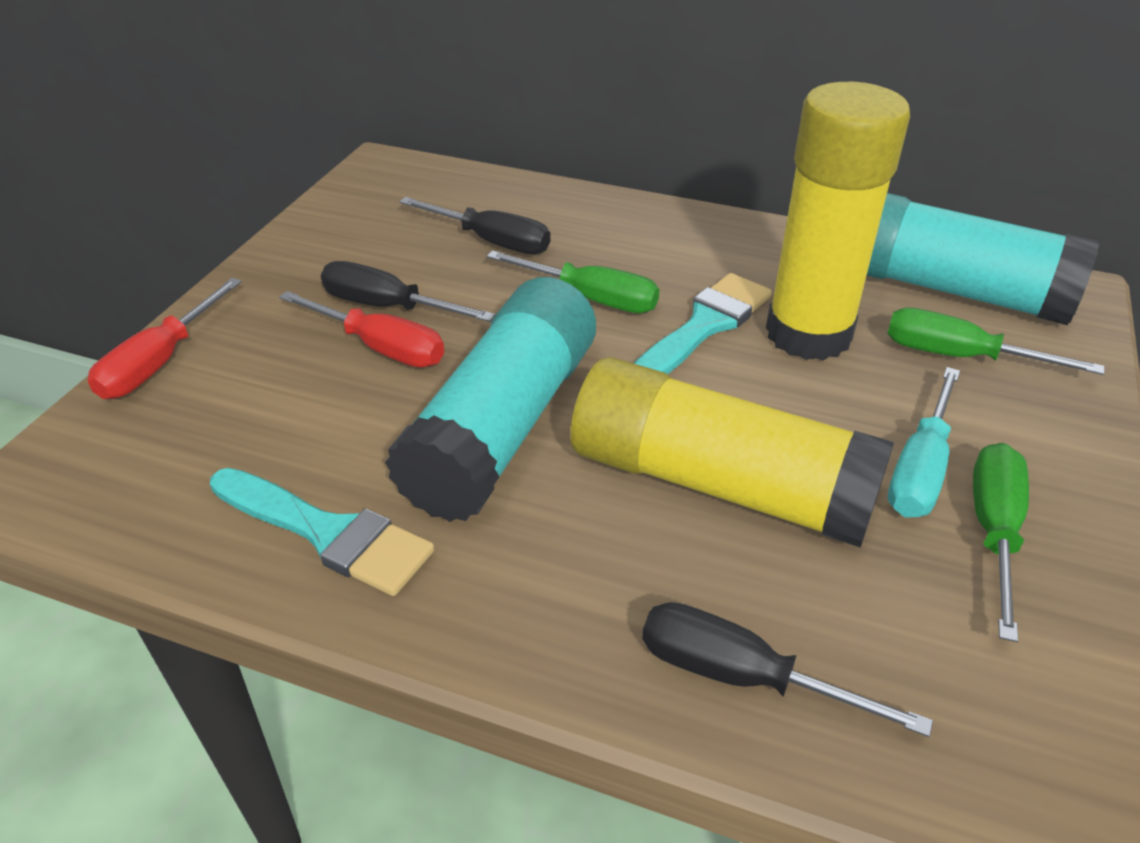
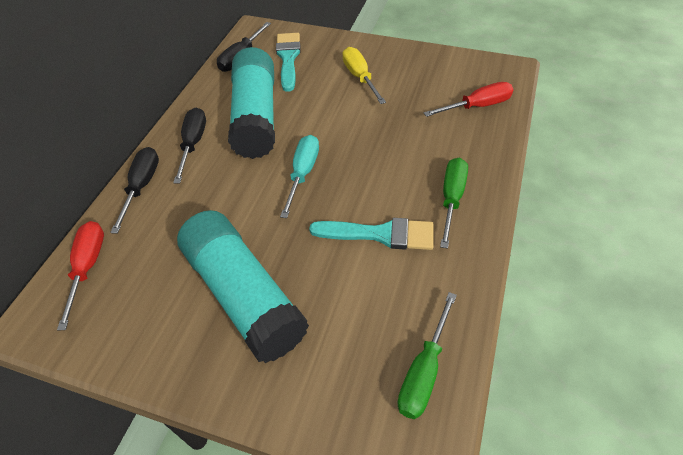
green screwdriver: [487,250,659,313] [887,308,1105,375] [973,443,1029,642] = 3 -> [398,292,457,419] [440,158,468,249] = 2
yellow glue stick: [571,357,894,548] [766,82,910,360] = 2 -> none = 0
yellow screwdriver: none = 0 -> [342,47,386,104] = 1

